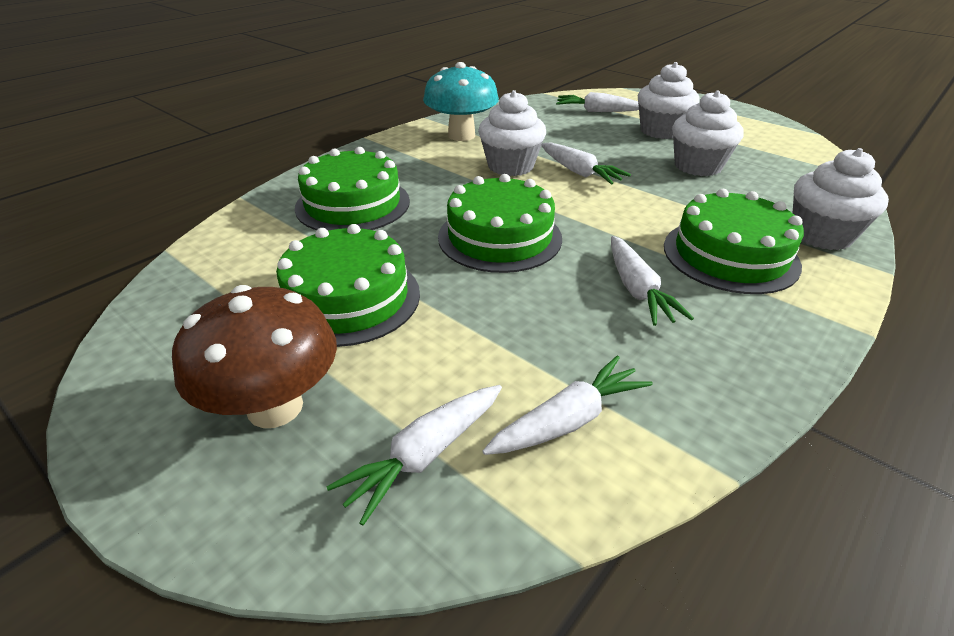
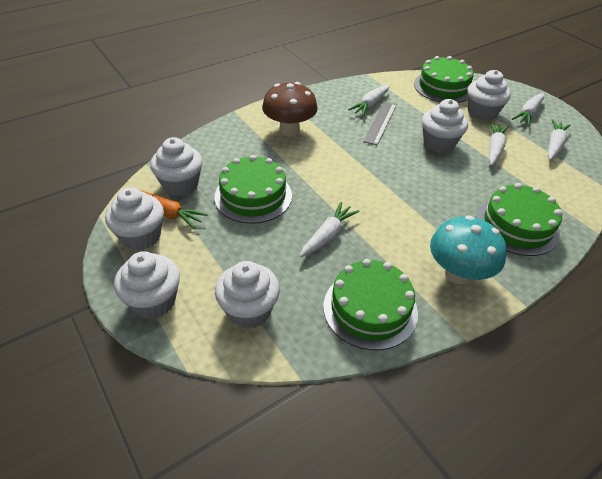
grey ruler: none = 0 -> [364,102,397,145] = 1
orange carrot: none = 0 -> [141,191,208,229] = 1
white cupcake: [478,90,546,176] [638,62,700,139] [672,90,744,176] [793,148,889,250] = 4 -> [105,188,164,251] [114,251,180,319] [150,137,203,196] [215,261,280,329] [422,99,468,153] [468,70,511,121] = 6

